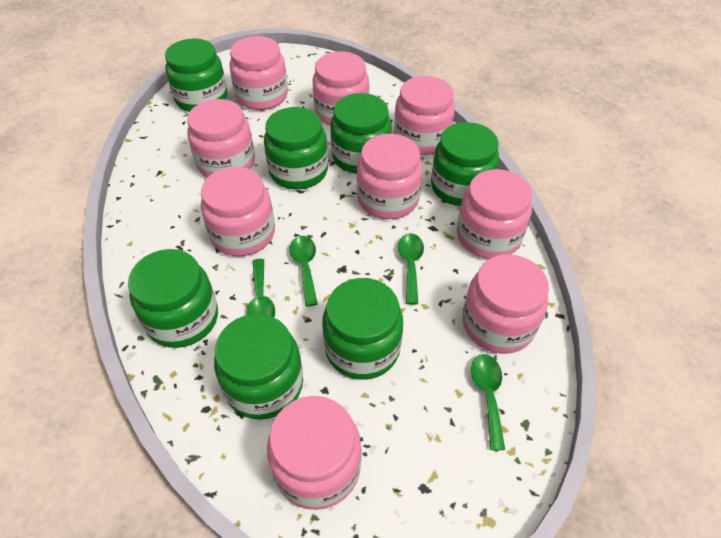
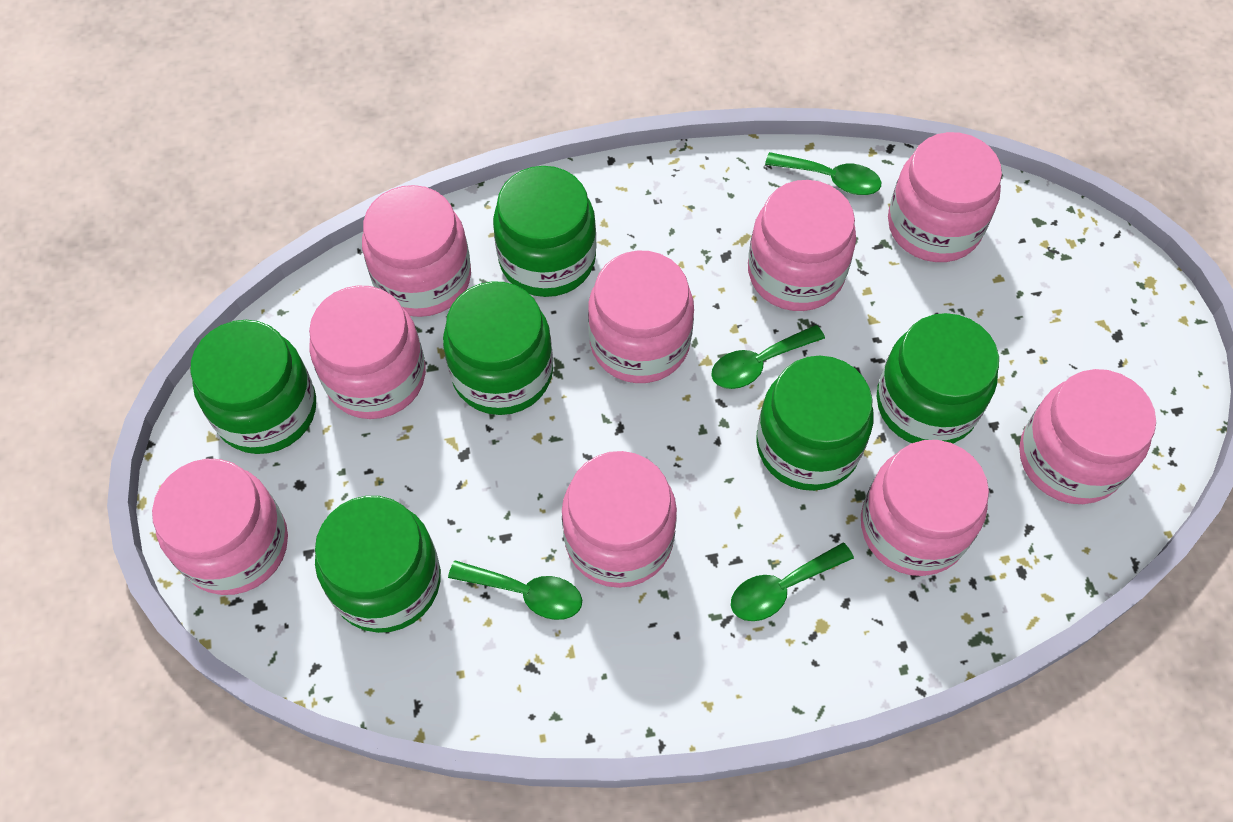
green jar: [128,249,218,348] [165,38,227,112] [214,314,303,420] [264,107,328,189] [322,278,403,380] [330,93,392,174] [431,122,499,206] = 7 -> [190,320,316,454] [315,496,441,633] [443,281,553,415] [493,166,596,297] [756,356,874,491] [876,313,999,444] = 6

